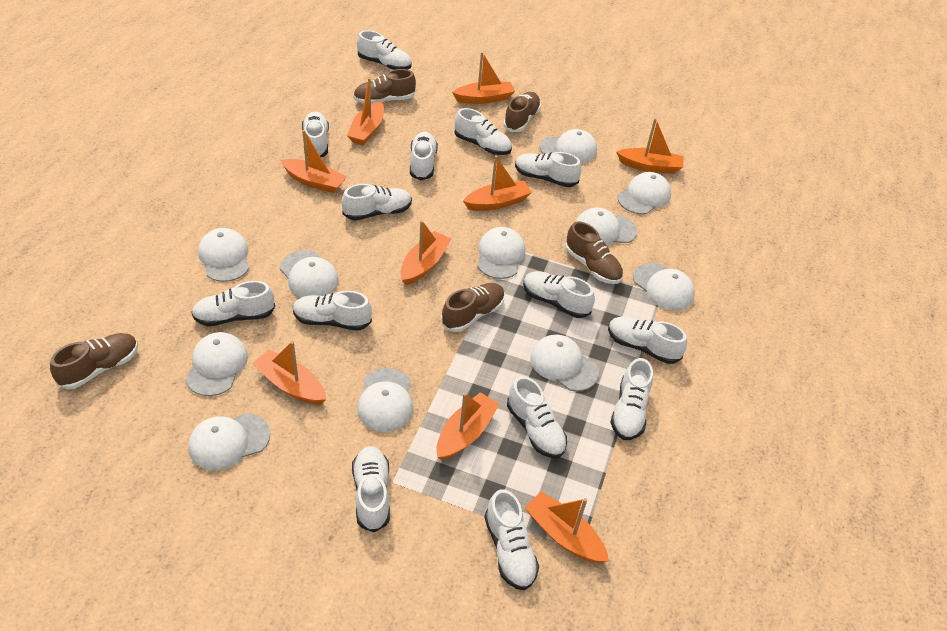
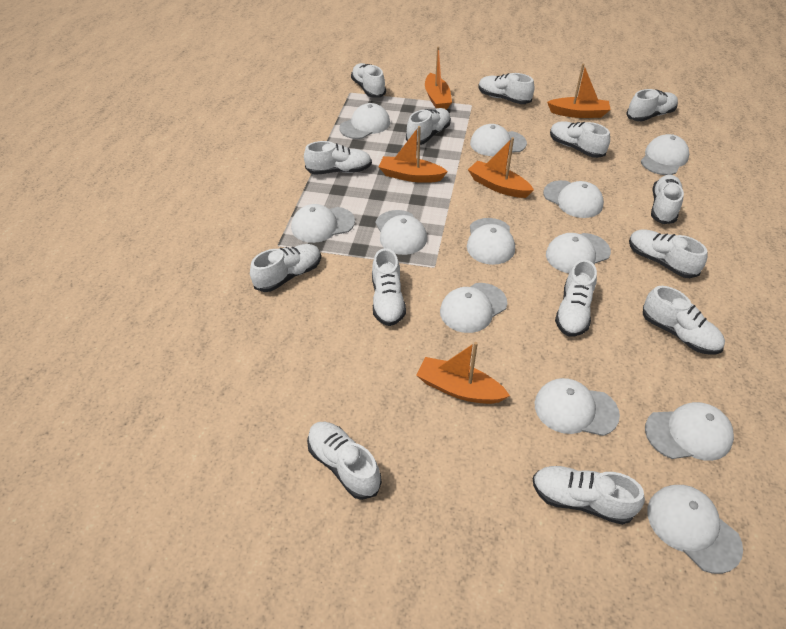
brown shoe: [50,333,138,389] [353,69,416,104] [441,283,505,332] [503,92,541,132] [565,222,623,284] = 5 -> none = 0
orange boat: [252,341,326,405] [280,130,347,193] [347,78,384,145] [400,220,451,285] [436,392,500,460] [452,52,515,104] [463,156,532,211] [524,491,609,563] [617,118,683,174] = 9 -> [379,126,448,183] [416,342,510,404] [425,46,452,110] [468,137,534,198] [547,64,611,118] = 5
white cap: [185,332,248,396] [188,413,270,470] [198,228,249,282] [280,250,339,298] [357,368,413,432] [477,227,525,279] [530,335,599,391] [540,129,597,163] [576,208,637,245] [617,172,671,214] [633,263,695,310] = 11 -> [291,204,355,243] [339,103,390,139] [375,210,427,255] [440,283,507,333] [467,218,515,265] [470,124,527,156] [535,378,620,436] [543,180,604,218] [546,233,611,273] [641,134,689,175] [645,402,734,461] [647,485,743,574] = 12

